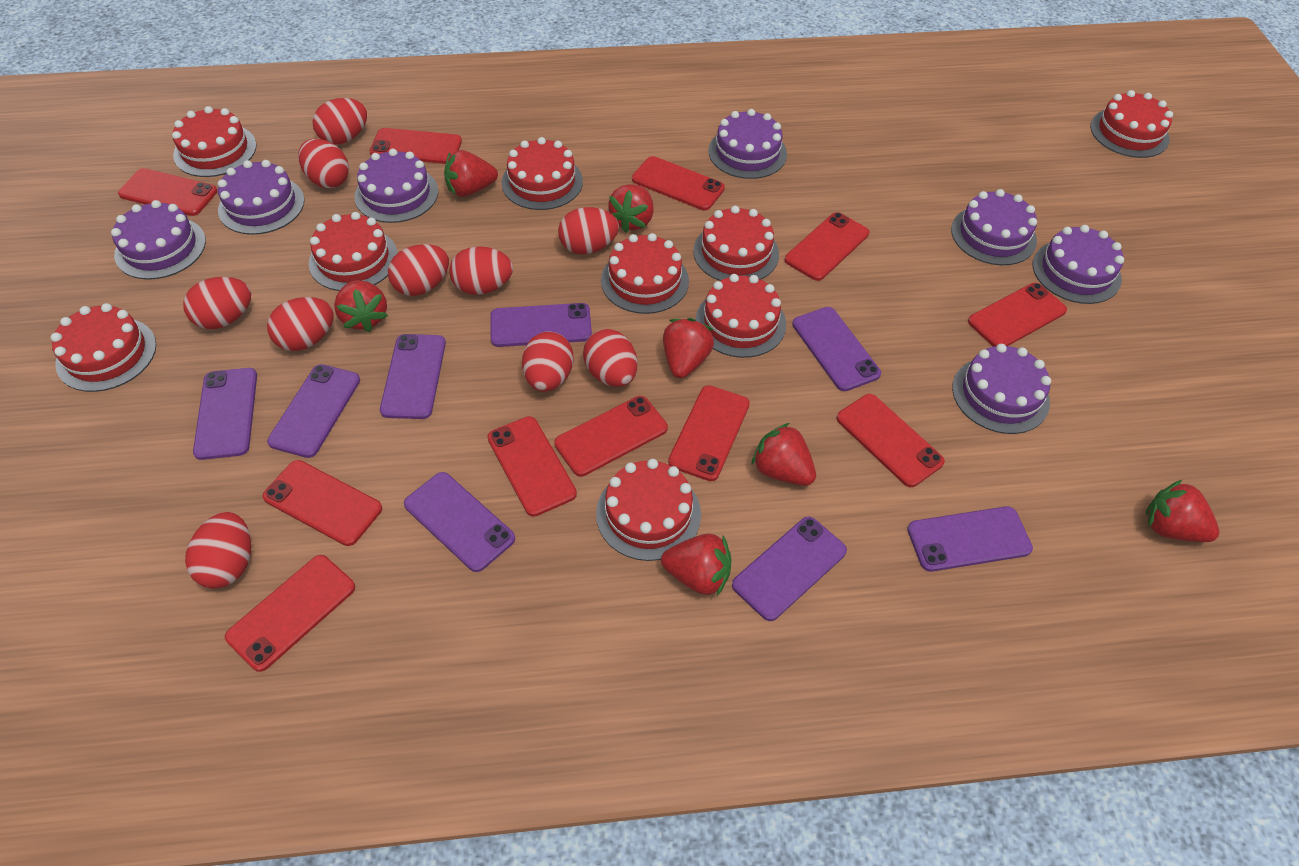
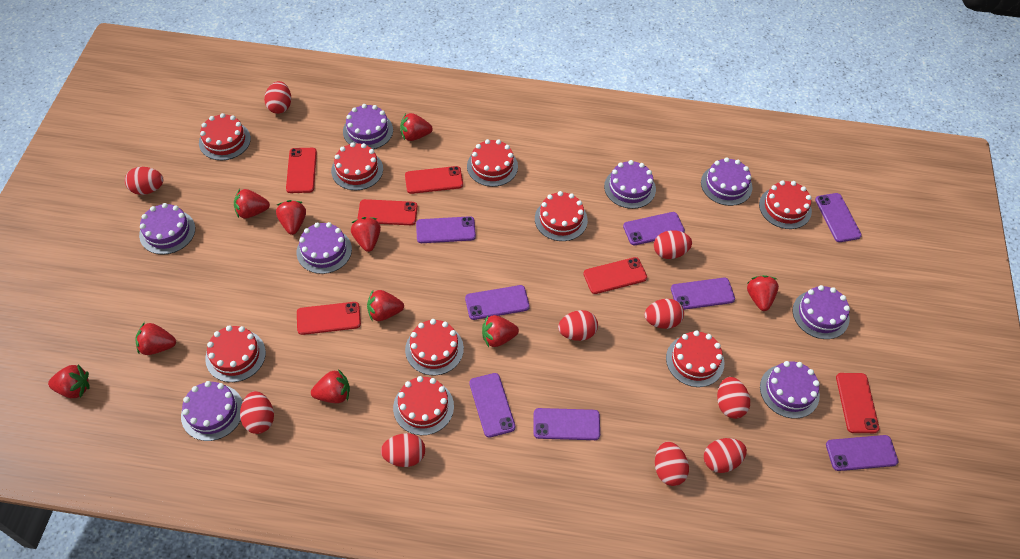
purple cake: [111,200,206,280] [218,160,305,235] [354,149,438,223] [708,109,787,179] [951,189,1037,265] [952,344,1051,434] [1033,225,1124,304] = 7 -> [139,203,195,255] [181,381,243,441] [297,222,352,274] [343,104,393,149] [604,160,656,209] [701,157,753,206] [760,361,820,419] [793,285,850,339] = 8
red phone: [118,168,218,216] [225,555,355,672] [262,460,382,546] [370,128,462,164] [487,416,577,517] [554,396,668,477] [632,156,725,210] [668,385,750,481] [785,212,869,281] [837,394,945,487] [968,283,1067,347] = 11 -> [286,148,317,193] [297,302,361,335] [358,199,418,225] [405,166,463,194] [583,257,647,294] [836,373,879,433] = 6
red strawberry: [334,280,388,332] [444,150,498,197] [608,184,654,233] [661,534,731,596] [663,318,714,378] [752,423,816,486] [1146,479,1219,542] = 7 -> [48,365,90,398] [135,322,176,355] [234,189,270,219] [276,200,306,235] [311,369,350,403] [351,217,381,252] [367,290,404,321] [400,113,433,141] [482,315,519,347] [747,275,779,311] = 10

